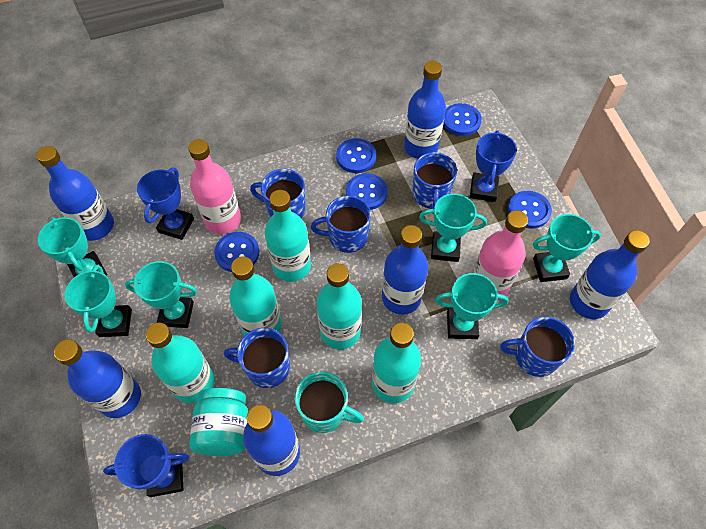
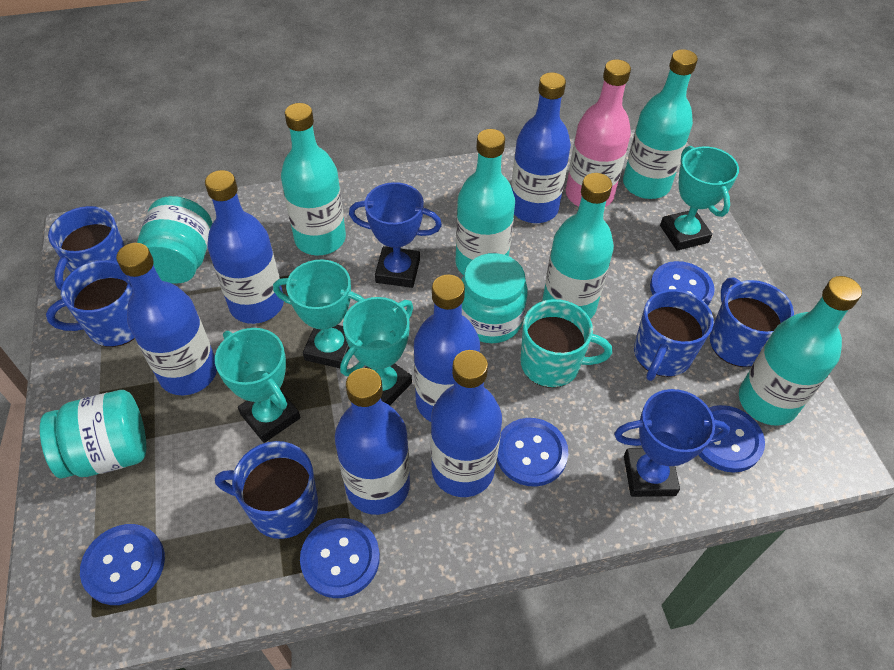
blue trophy: [103,434,189,497] [137,168,194,240] [470,130,517,202] = 3 -> [349,182,442,288] [614,389,730,497] = 2
pink bottle: [188,139,241,234] [473,210,528,300] = 2 -> [566,59,631,207] = 1
turquoise jar: [189,388,248,456] = 1 -> [40,390,146,479] [137,196,212,284] [462,253,528,343] = 3
turquoise trophy: [38,217,107,277] [65,265,132,337] [125,261,197,328] [419,194,487,262] [435,273,509,339] [533,214,601,282] = 6 -> [215,328,300,443] [273,259,364,368] [340,297,413,405] [660,146,739,251] = 4

